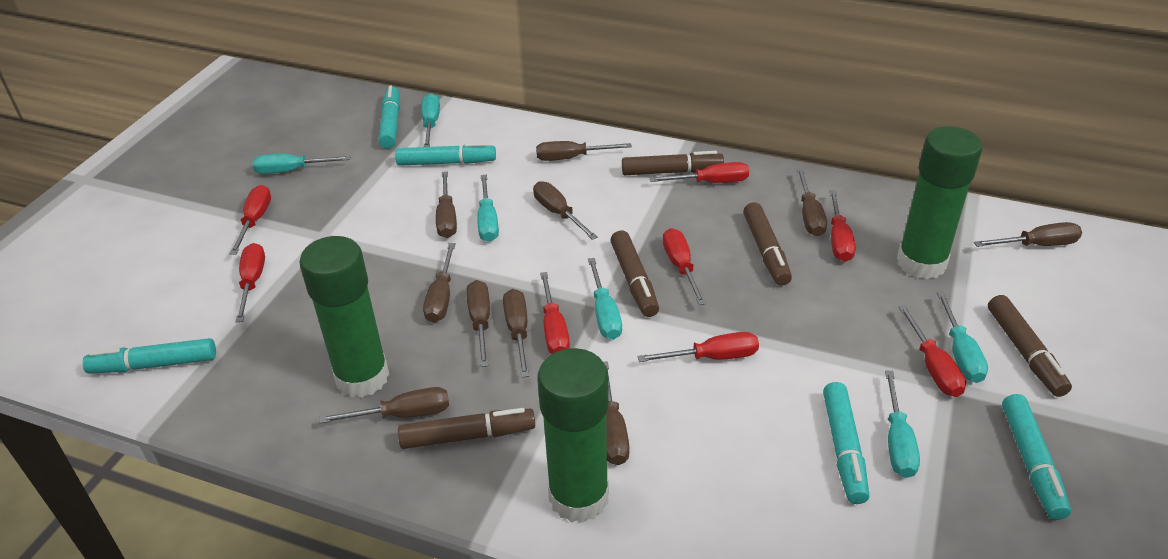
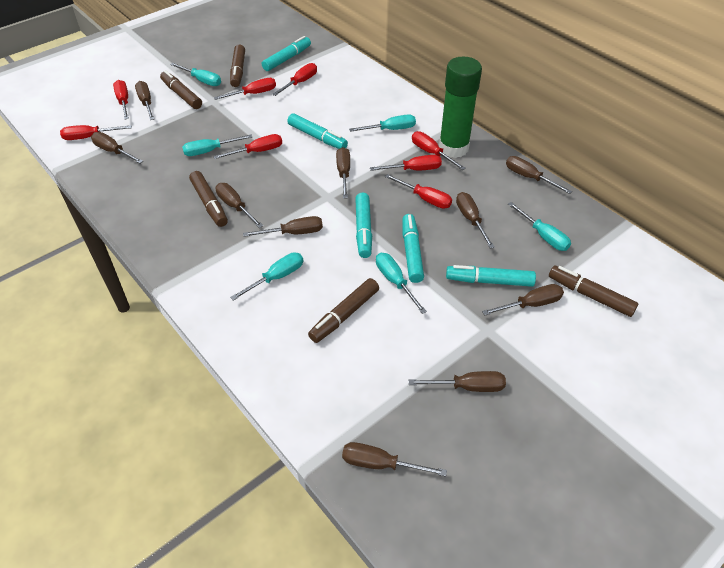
green glue stick: [300,236,389,398] [537,348,609,523] [897,126,983,279] = 3 -> [439,57,482,158] = 1

